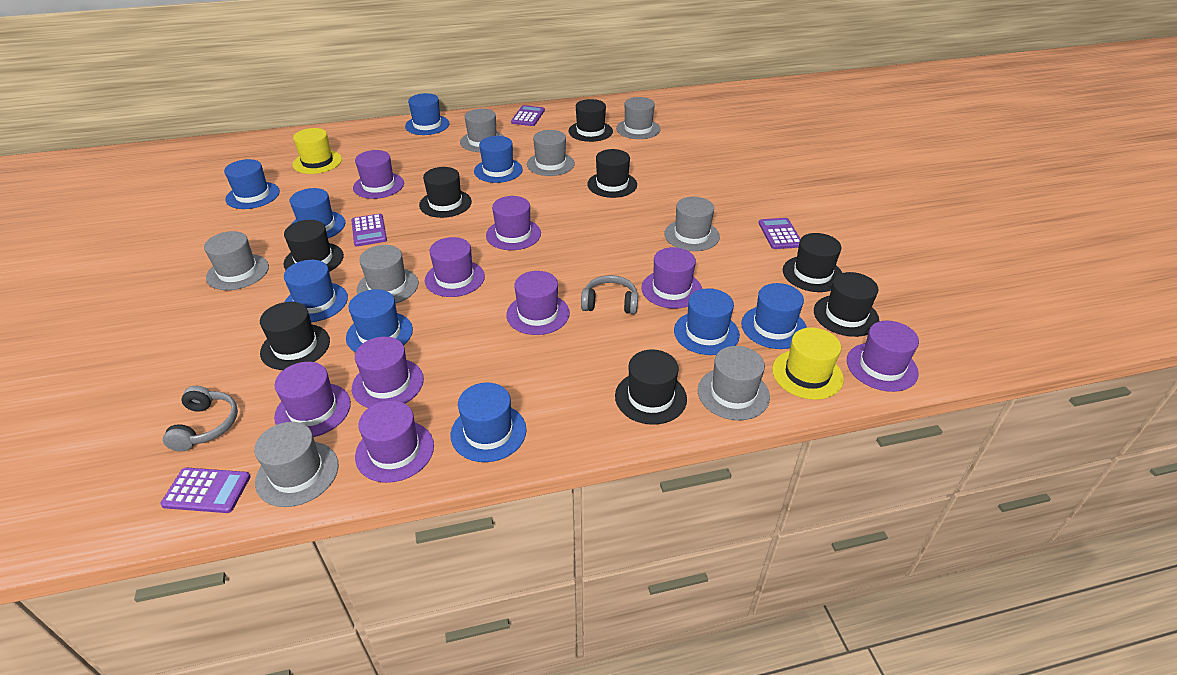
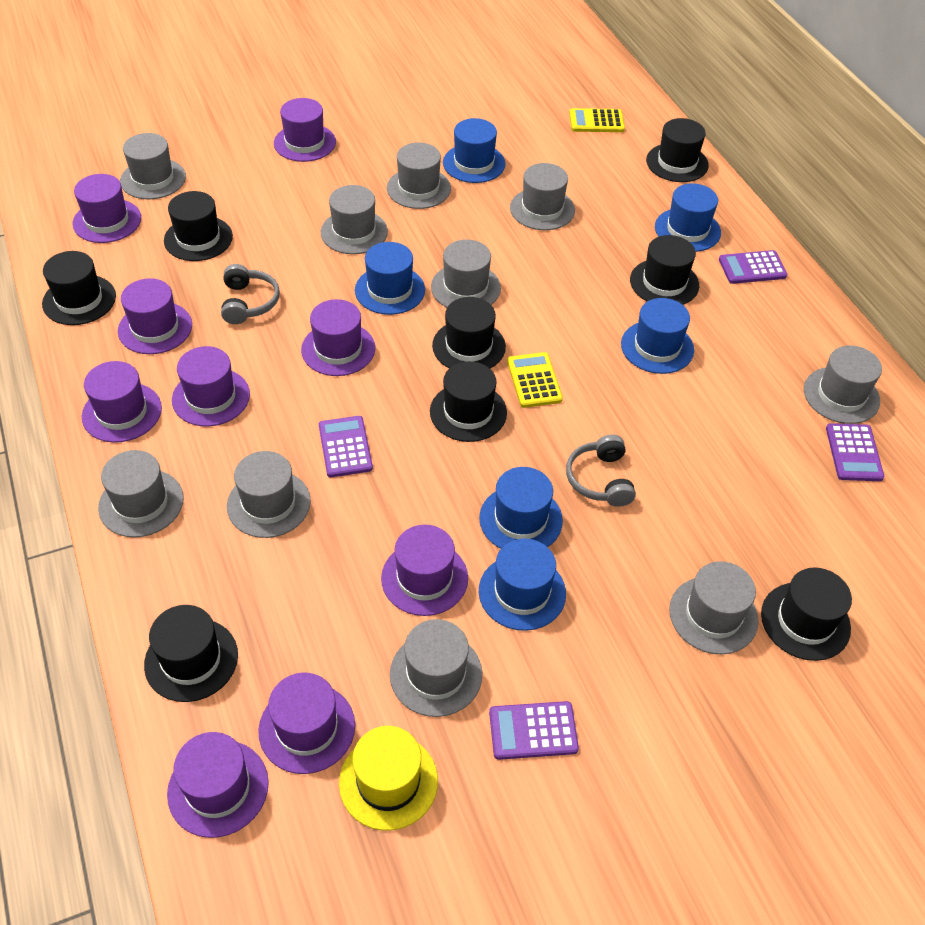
blue hat: [224,159,280,209] [284,260,348,322] [290,188,345,238] [346,289,413,353] [405,93,450,135] [451,382,526,462] [474,136,523,183] [674,288,740,355] [741,283,807,349] = 9 -> [355,242,425,315] [443,118,505,183] [479,467,563,549] [479,539,566,631] [621,298,694,374] [655,183,721,252] = 6
grey hat: [204,231,269,290] [254,422,339,507] [357,245,418,304] [460,109,504,152] [527,130,575,176] [616,97,661,139] [664,197,720,251] [698,346,770,421] = 8 -> [98,450,184,537] [120,133,186,199] [227,451,311,538] [321,185,388,254] [387,142,451,209] [390,619,482,717] [431,239,501,307] [510,163,575,230] [669,561,759,654] [804,345,882,424] = 10
yellow calculator: none = 0 -> [507,352,563,408] [569,108,625,132] = 2
yellow hat: [293,128,342,174] [772,328,844,400] = 2 -> [339,726,438,831] = 1

